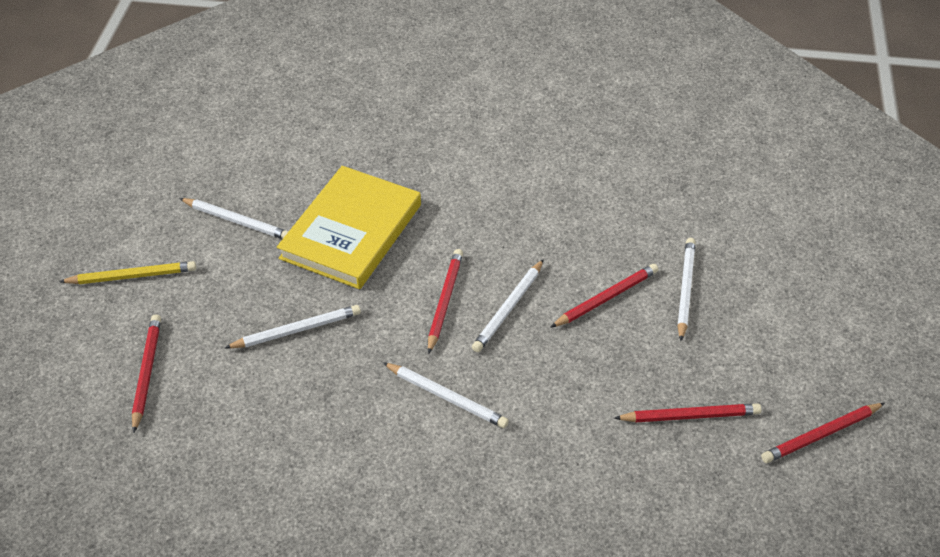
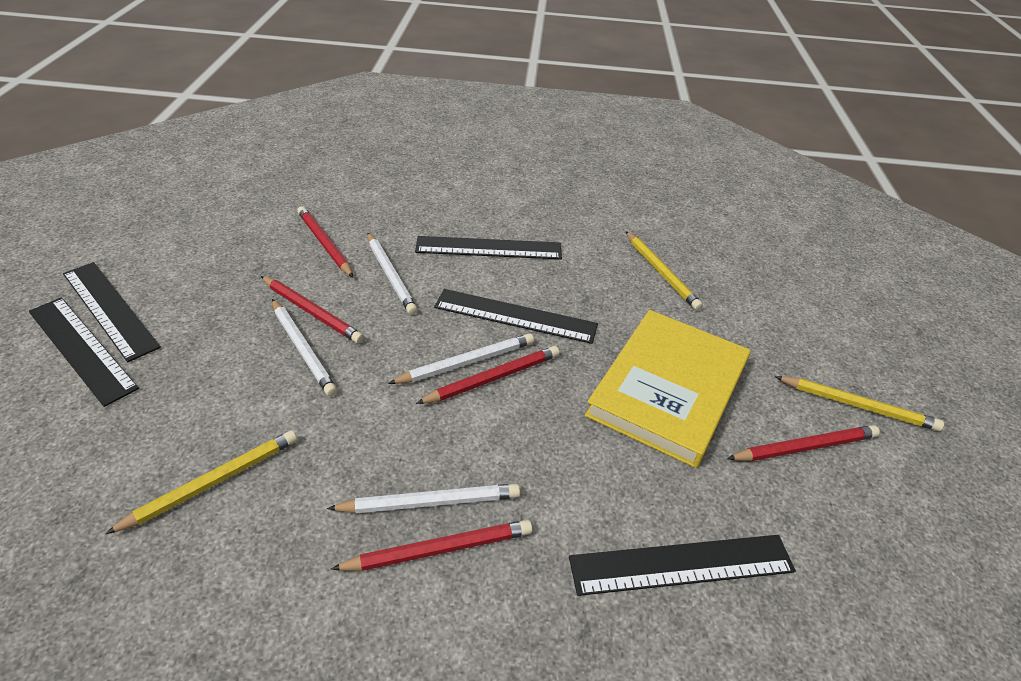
black ruler: none = 0 -> [29,297,139,407] [63,262,161,362] [415,236,562,259] [434,289,598,344] [569,535,796,596] = 5
white pencil: [179,198,289,239] [225,305,361,349] [383,362,509,428] [472,259,544,352] [677,238,696,341] = 5 -> [272,299,337,397] [327,484,520,513] [368,233,418,315] [388,333,534,384] = 4
yellow pencil: [59,261,196,284] = 1 -> [105,431,297,534] [626,231,703,310] [775,376,944,431] = 3

